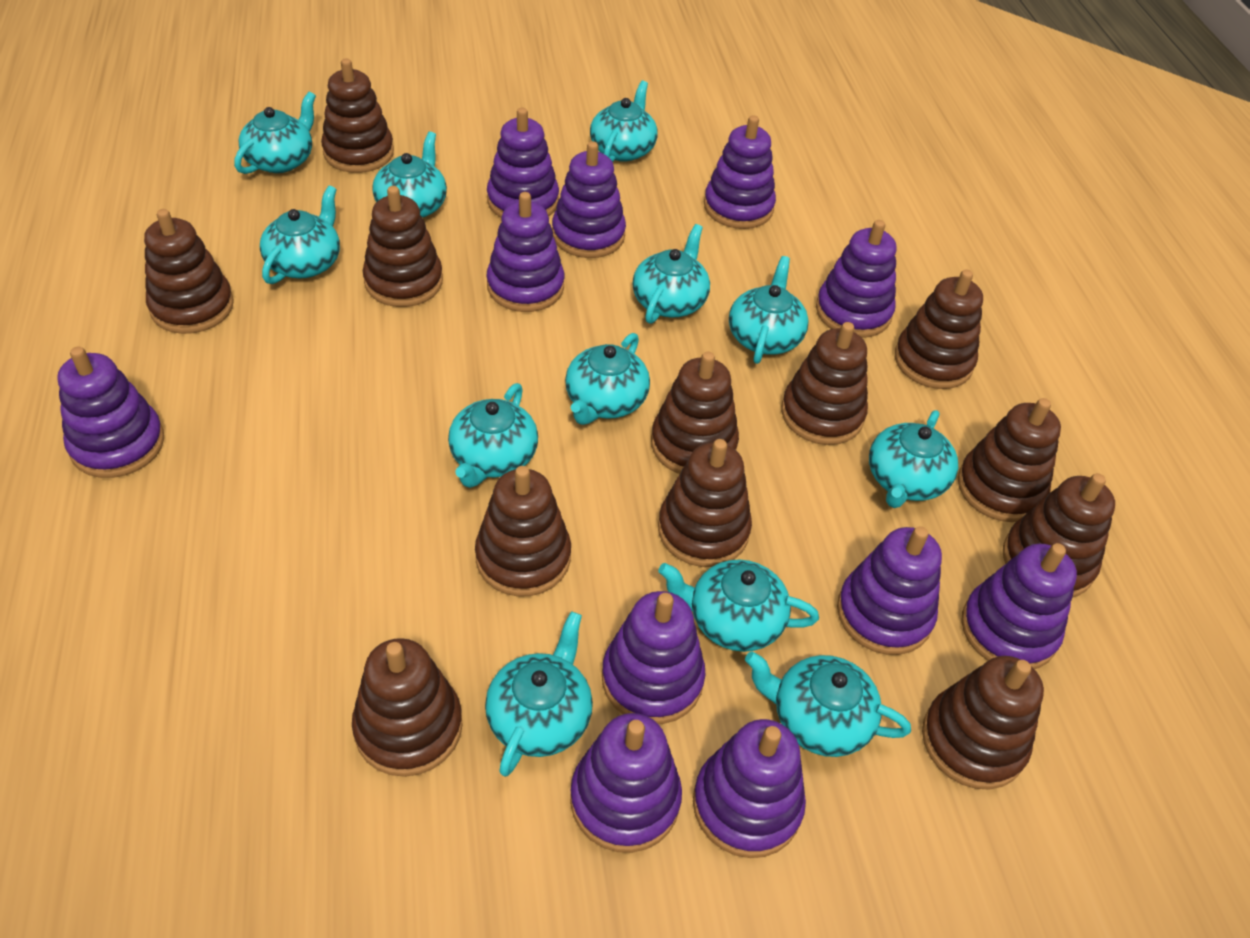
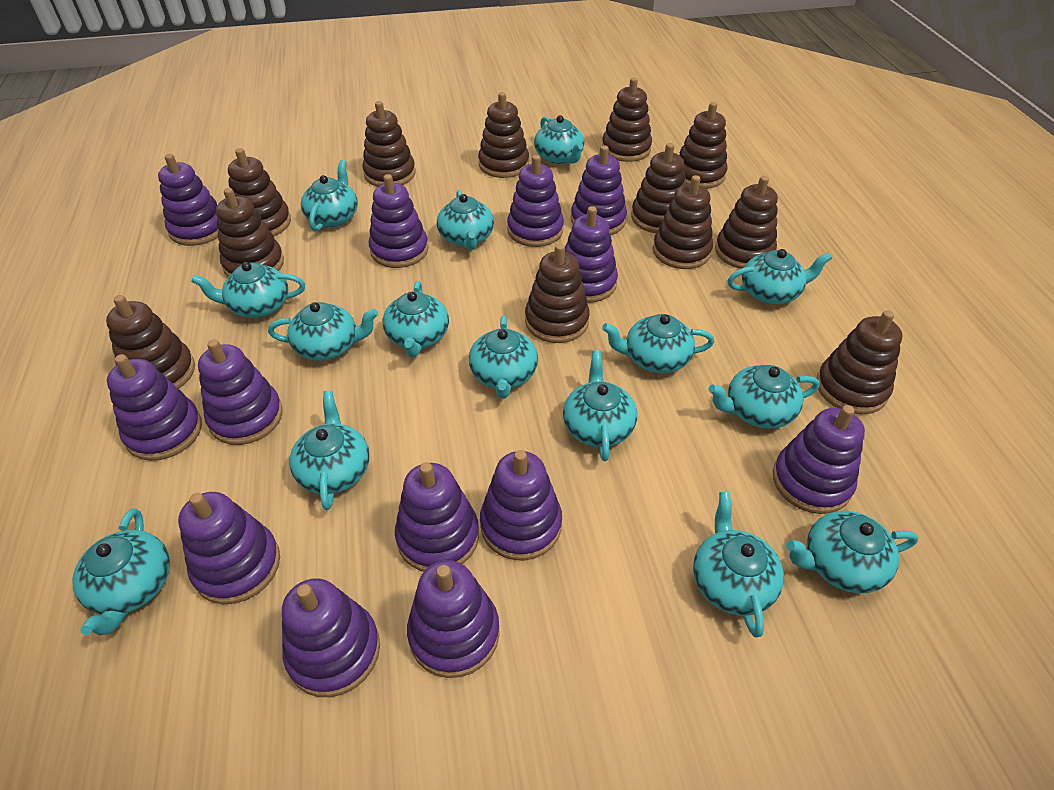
purple stacking toy: [57,347,164,478] [487,108,559,218] [487,192,564,312] [552,141,626,258] [570,713,682,853] [602,591,706,724] [693,719,806,858] [704,115,776,229] [816,220,896,338] [837,526,942,655] [961,543,1077,669] = 11 -> [107,354,202,461] [158,154,219,246] [178,492,280,604] [198,339,283,445] [282,579,380,697] [369,174,428,268] [395,462,479,572] [407,560,500,678] [480,450,562,561] [507,155,564,247] [565,206,618,303] [571,145,627,235] [773,405,865,514] = 13
turquoise teapot: [234,92,316,174] [260,186,340,284] [372,132,447,218] [448,383,538,488] [485,611,593,777] [565,333,650,425] [590,81,658,162] [632,224,710,324] [658,560,819,652] [729,256,809,364] [745,651,911,757] [869,410,958,508] = 12 -> [72,508,170,635] [191,262,305,318] [268,302,378,361] [289,390,370,510] [301,160,358,231] [383,281,449,357] [437,190,494,250] [469,316,538,399] [534,115,584,164] [563,350,637,461] [602,314,714,373] [693,492,784,637] [708,365,820,429] [728,249,832,304] [786,511,918,594] = 15

